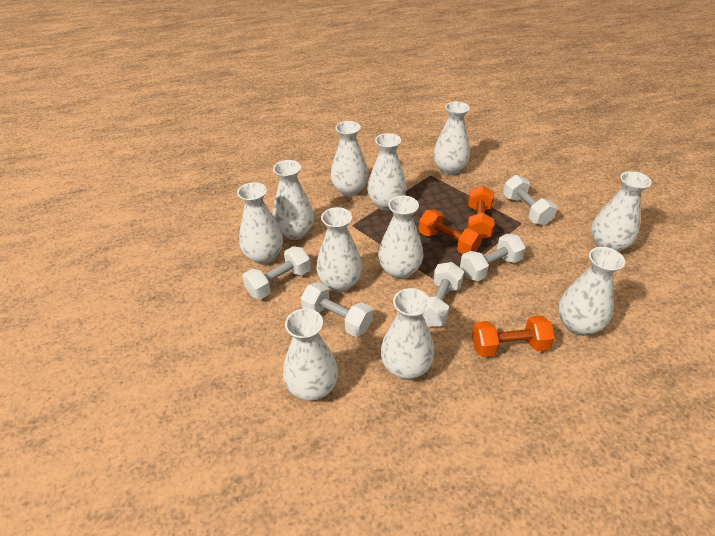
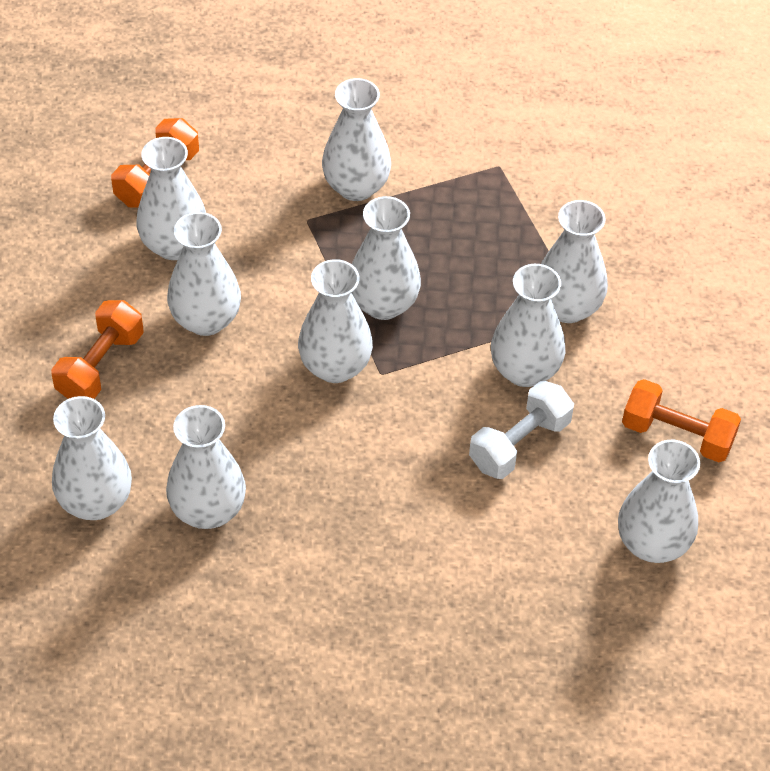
white dumbbell: [242,246,311,299] [301,282,373,337] [423,262,464,327] [460,234,526,281] [503,175,557,225] = 5 -> [469,381,574,479] = 1
white vase: [237,182,283,265] [272,160,314,240] [283,308,338,401] [316,207,362,292] [331,121,368,197] [367,133,407,210] [378,195,423,279] [381,288,434,379] [433,101,470,175] [558,247,625,336] [591,171,652,252] = 11 -> [52,396,132,520] [136,137,206,260] [166,405,246,529] [167,212,241,336] [298,259,373,383] [322,78,391,201] [351,196,421,320] [491,264,566,387] [541,200,608,323] [618,440,700,563] = 10

